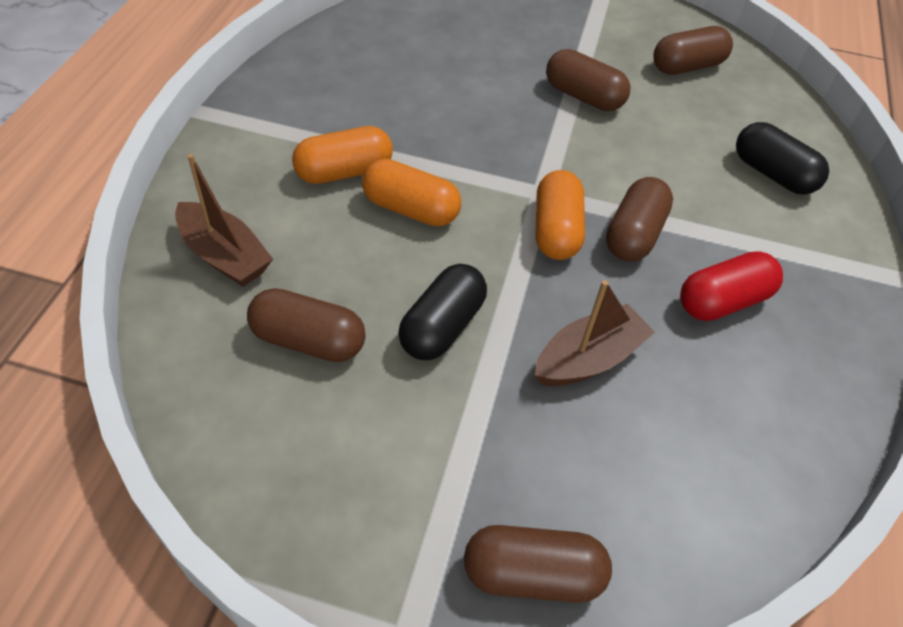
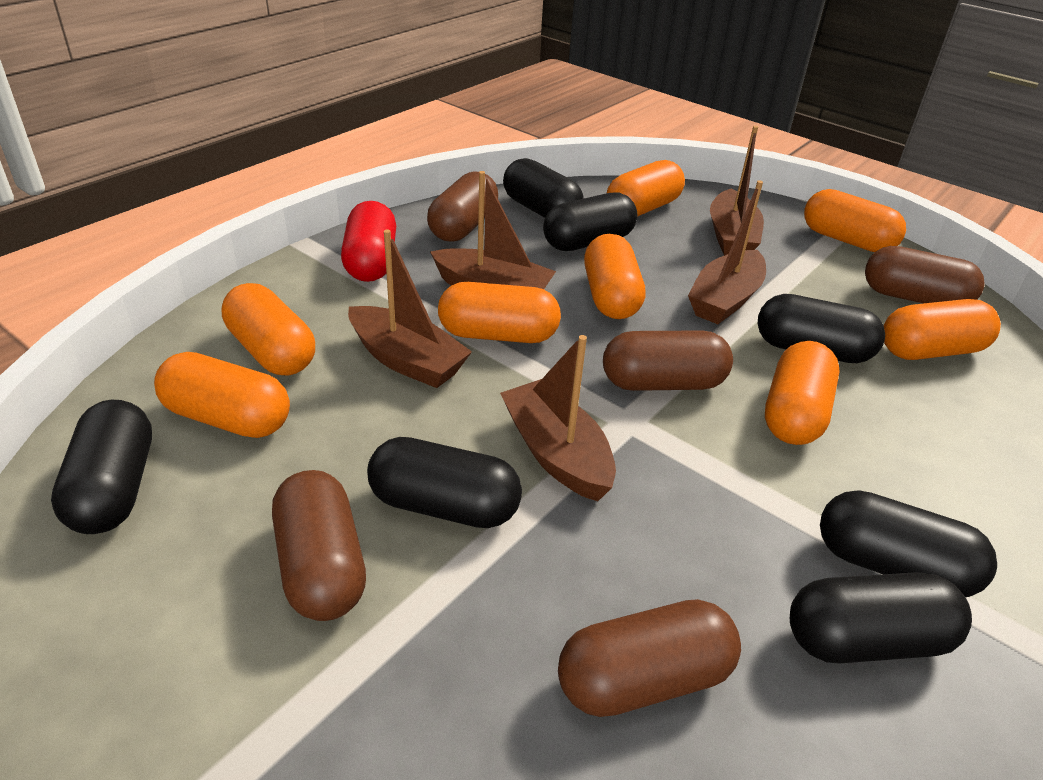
black capsule: [398,264,487,360] [736,122,829,195] = 2 -> [51,400,152,534] [367,437,522,528] [503,158,583,218] [543,192,637,251] [757,294,885,363] [790,572,972,664] [820,490,997,597] = 7
brown boat: [175,154,273,287] [535,280,655,386] = 2 -> [348,230,472,388] [430,171,556,289] [500,335,616,501] [688,180,766,324] [710,126,764,256] = 5
orange capsule: [292,126,393,184] [362,159,461,226] [536,170,585,260] = 3 -> [154,352,290,438] [221,283,315,375] [438,282,561,343] [584,234,645,319] [607,160,685,217] [765,341,840,445] [804,189,906,252] [884,299,1001,360] = 8

